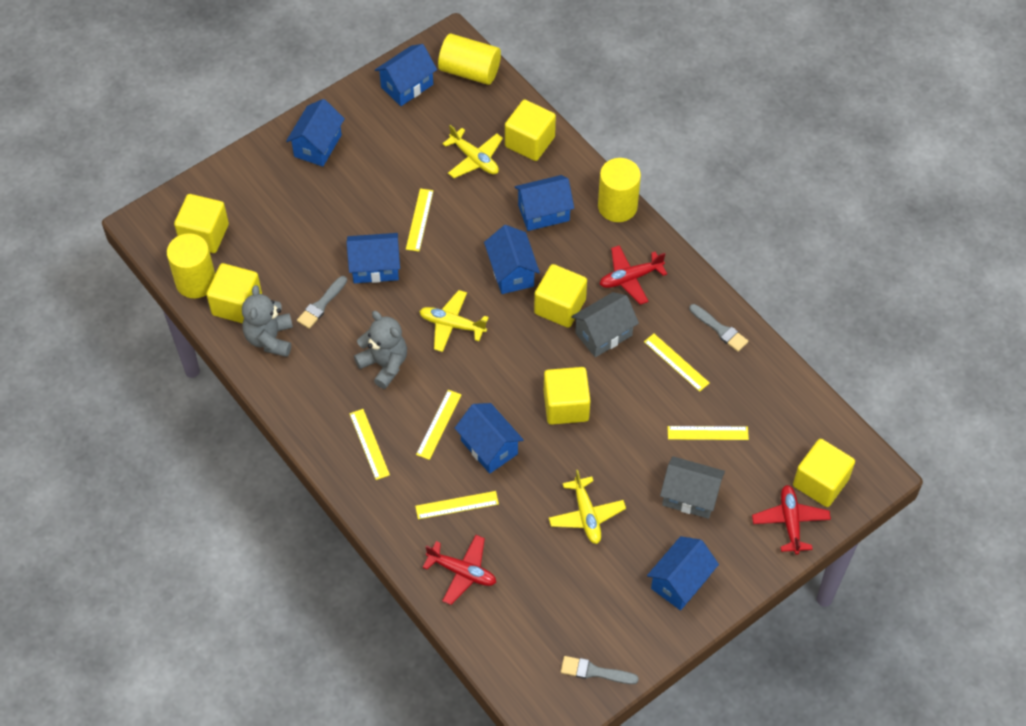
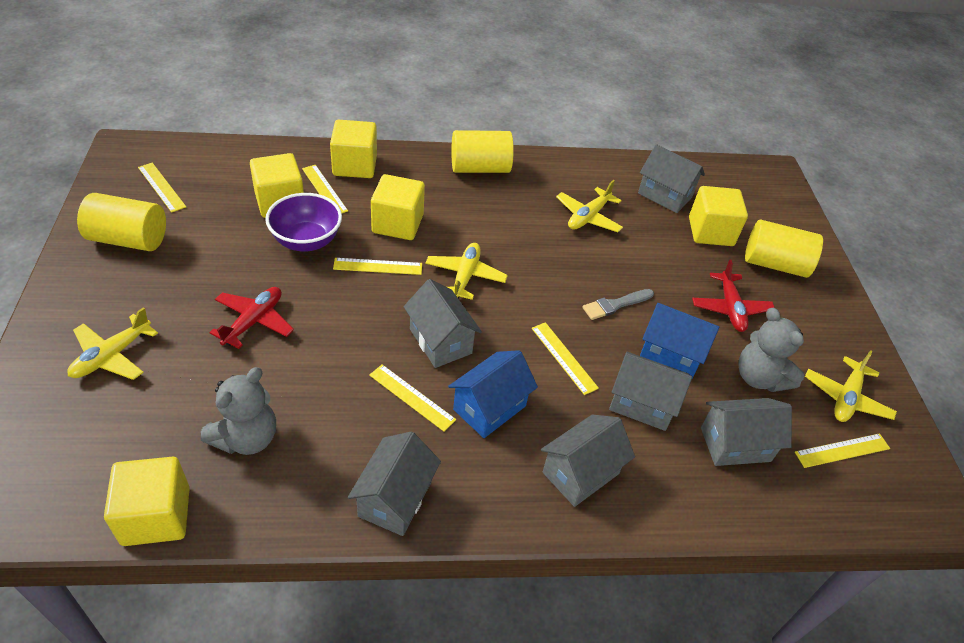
blue house: [286,99,345,167] [347,233,400,283] [375,44,437,106] [455,403,524,474] [484,225,540,294] [514,175,574,231] [647,536,719,610] = 7 -> [448,350,538,438] [640,303,719,378] = 2
grey brush: [297,276,347,329] [561,656,639,684] [689,304,748,352] = 3 -> [582,289,654,320] = 1
grey house: [571,292,639,357] [660,456,725,519] = 2 -> [348,432,441,536] [403,279,482,368] [541,414,635,507] [609,352,692,431] [638,144,705,213] [701,398,792,466] = 6
purple bowl: none = 0 -> [265,193,342,252] = 1
red plane: [423,535,496,605] [600,245,667,305] [752,485,831,555] = 3 -> [209,287,294,349] [692,259,775,332] = 2
yellow cube: [174,194,229,253] [206,263,262,323] [505,100,556,161] [534,264,587,328] [544,367,591,425] [793,439,855,507] = 6 -> [104,457,190,546] [250,153,304,218] [330,120,377,178] [371,174,425,240] [689,186,748,246] = 5
yellow plane: [419,290,489,352] [442,125,503,178] [549,470,626,544] = 3 -> [67,307,158,380] [425,243,508,300] [556,180,623,232] [805,350,897,422] = 4

